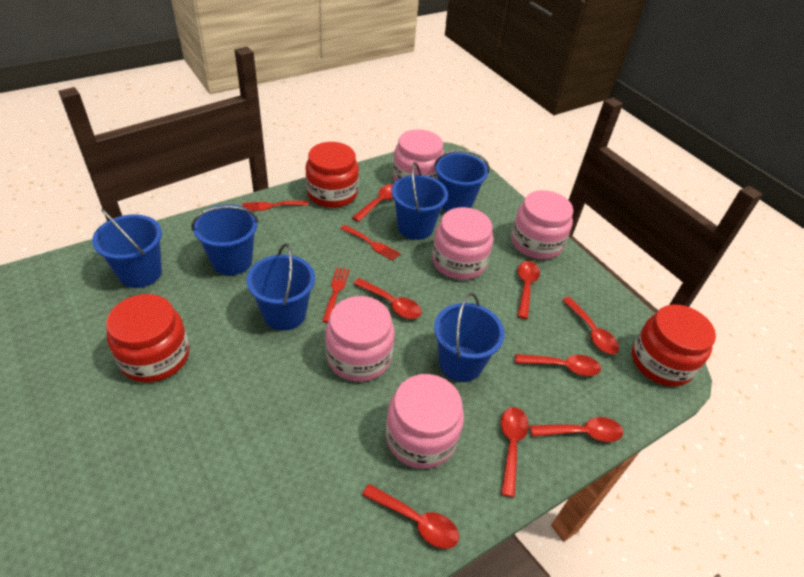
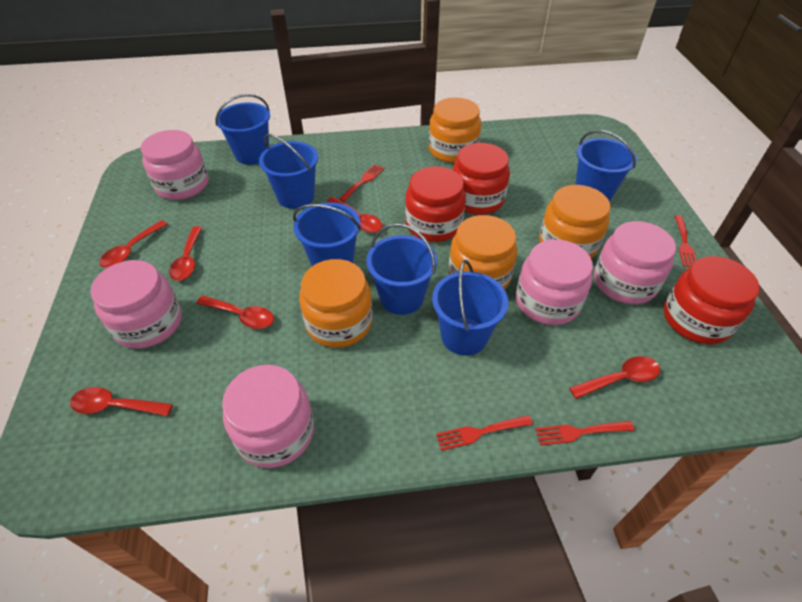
orange jar: none = 0 -> [299,259,373,348] [429,97,481,163] [449,215,517,290] [539,185,610,258] = 4
red fork: [242,201,309,211] [322,267,350,323] [340,225,401,261] = 3 -> [339,164,384,202] [436,415,533,451] [535,421,635,446] [674,215,697,267] = 4
red spoon: [352,184,394,222] [354,278,422,319] [362,484,459,549] [501,407,529,497] [515,354,601,376] [517,261,540,319] [530,417,623,442] [562,297,619,354] = 8 -> [70,387,173,416] [99,220,168,268] [169,226,202,281] [196,296,274,329] [327,196,382,233] [569,356,660,399] = 6

